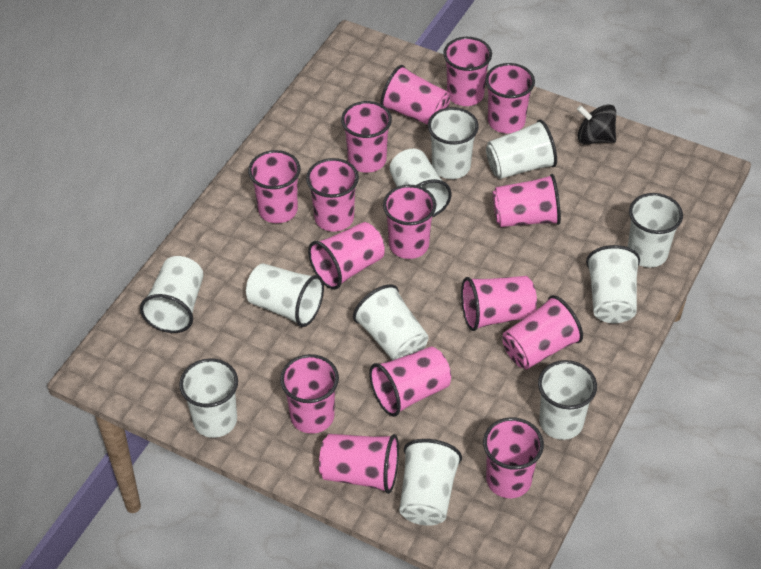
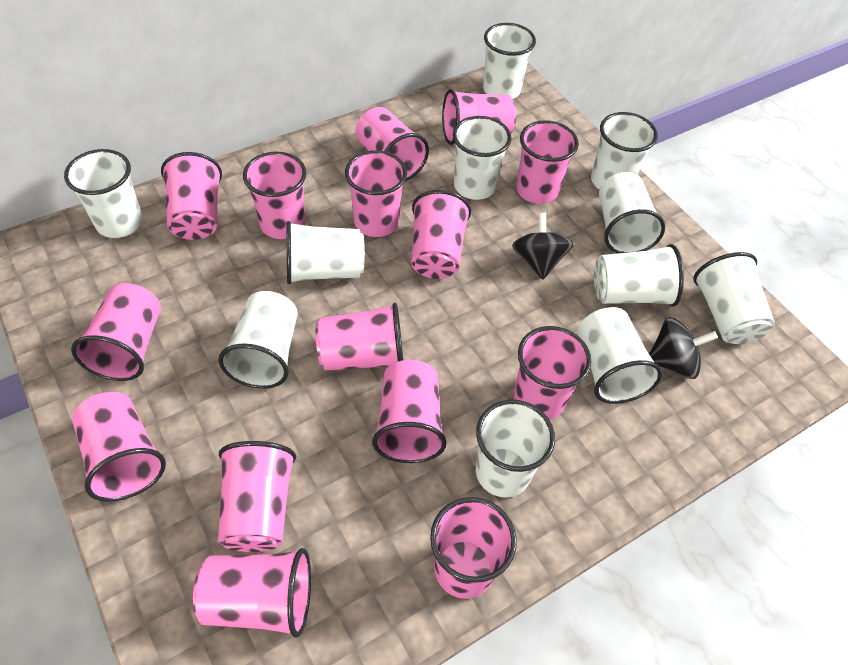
black spinning top: [577,104,616,144] = 1 -> [512,213,574,280] [649,317,718,379] = 2

